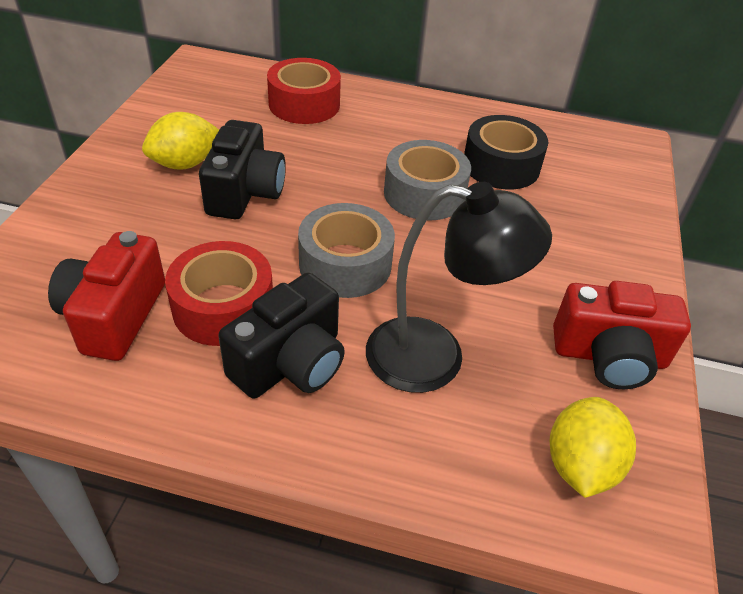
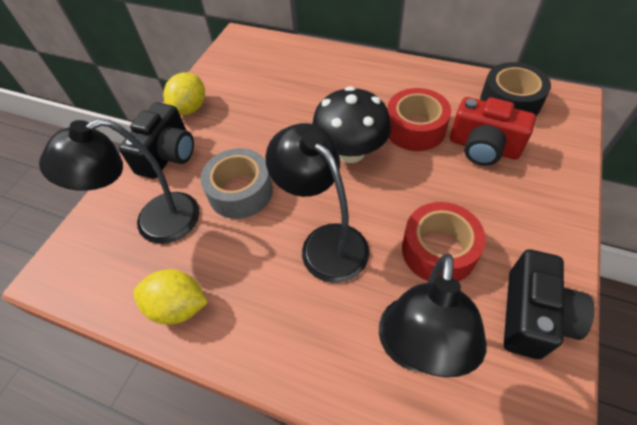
black lamp: [366,182,552,393] = 1 -> [39,118,200,244] [265,123,369,283] [379,254,487,377] = 3
black mushroom: none = 0 -> [312,86,391,163] = 1
grey tape: [298,203,395,298] [384,140,471,220] = 2 -> [200,148,273,219] = 1
red camera: [48,231,165,361] [553,281,691,389] = 2 -> [450,97,536,166] = 1

